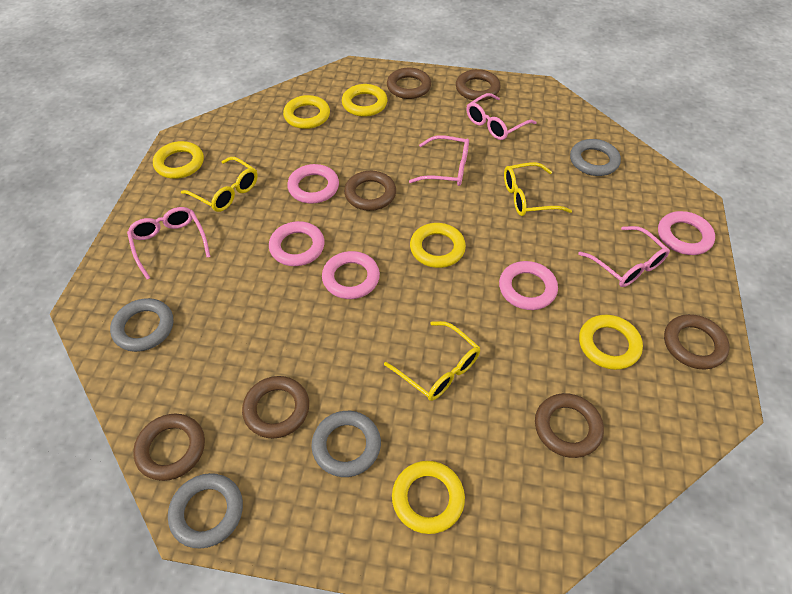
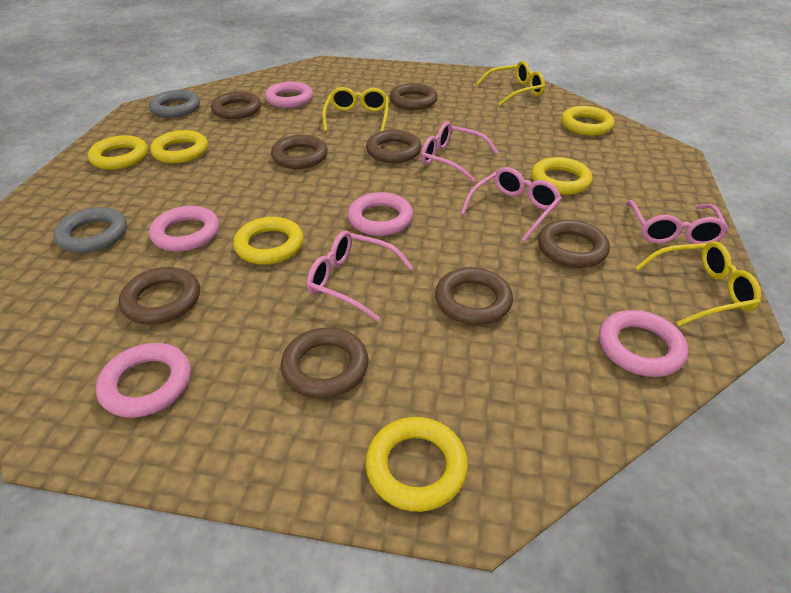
brown ring: [133,414,205,481] [242,376,309,439] [344,171,396,211] [387,68,431,99] [456,69,501,101] [535,393,604,458] [664,314,730,370] = 7 -> [119,267,200,324] [211,91,261,119] [271,135,328,169] [281,327,369,399] [366,130,422,163] [389,83,438,110] [435,267,513,325] [538,220,610,268] = 8
grey ring: [110,298,173,352] [168,473,243,549] [311,411,381,477] [570,139,621,176] = 4 -> [53,207,127,253] [149,90,200,118] = 2

